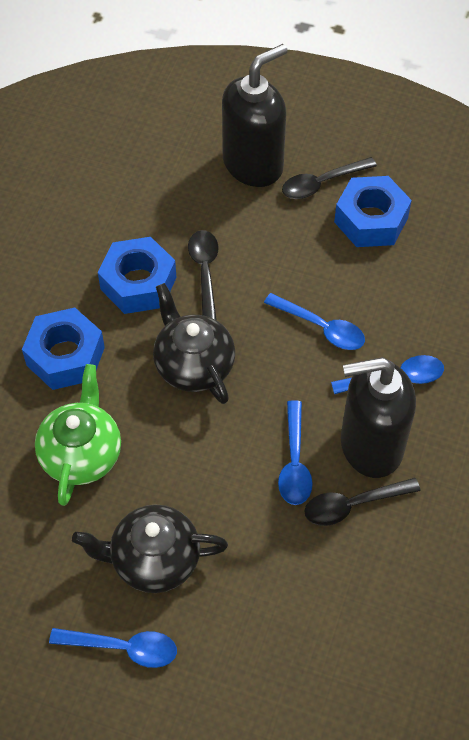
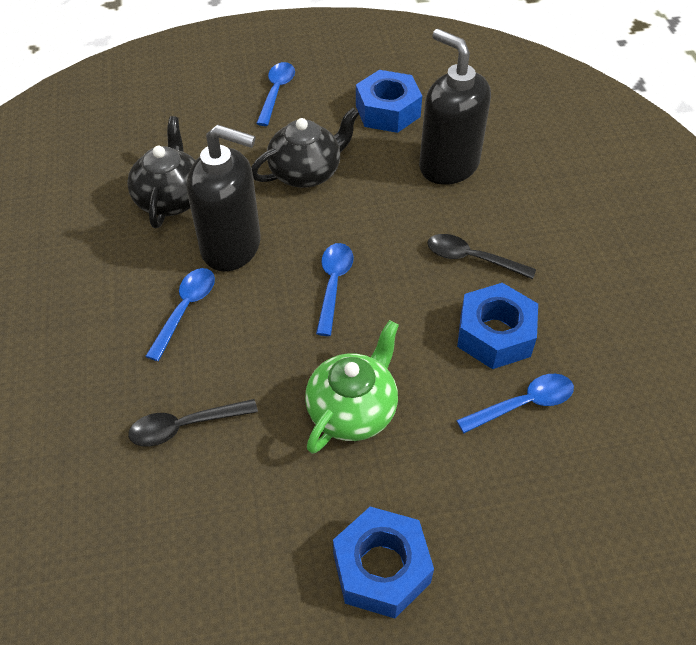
black spoon: [188,230,219,320] [282,157,377,199] [304,478,421,526] = 3 -> [128,399,258,447] [427,234,536,279] = 2

